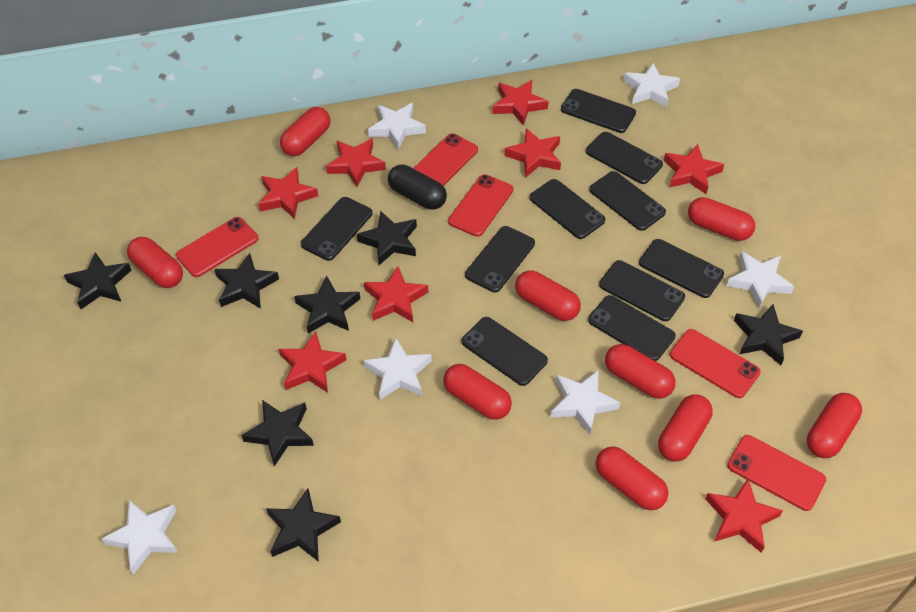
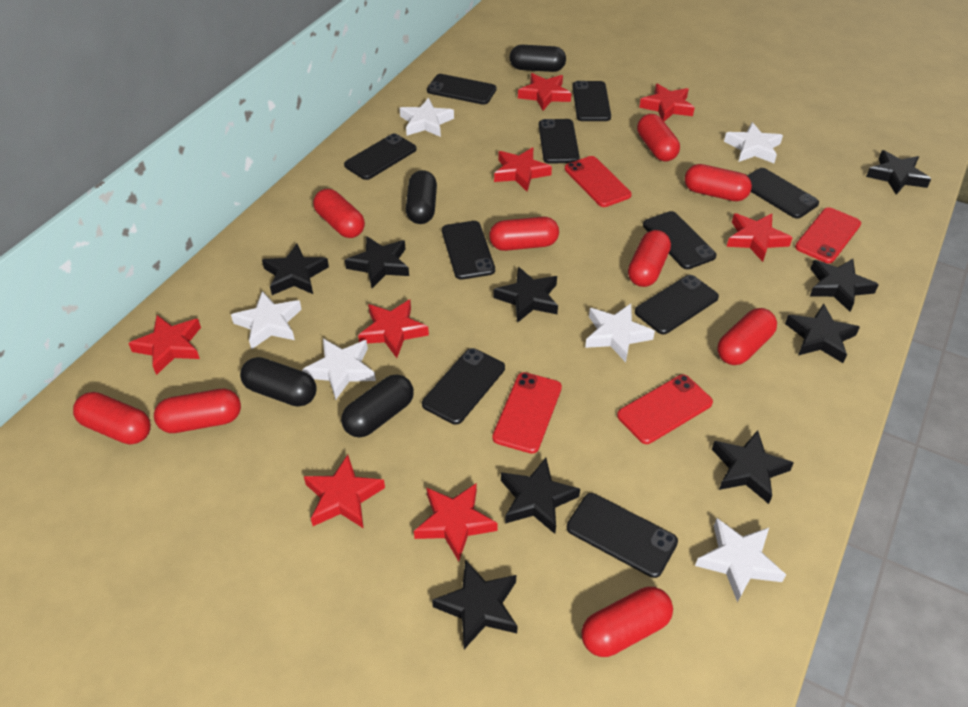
black capsule: [388,165,447,210] = 1 -> [240,357,317,407] [341,374,414,437] [406,170,437,224] [510,45,566,72] = 4
black star: [64,252,132,309] [214,253,279,309] [241,400,314,467] [266,489,341,562] [294,276,360,334] [357,211,417,265] [734,304,803,365] = 7 -> [262,244,329,295] [345,236,409,288] [432,560,518,649] [493,267,558,323] [501,458,580,534] [712,430,794,504] [785,304,860,363] [810,259,879,312] [866,150,931,195] = 9
red phone: [176,217,258,277] [413,133,478,186] [448,174,513,237] [670,329,761,398] [727,435,826,511] = 5 -> [492,372,562,454] [565,156,632,207] [617,375,713,444] [795,207,861,264] = 4

